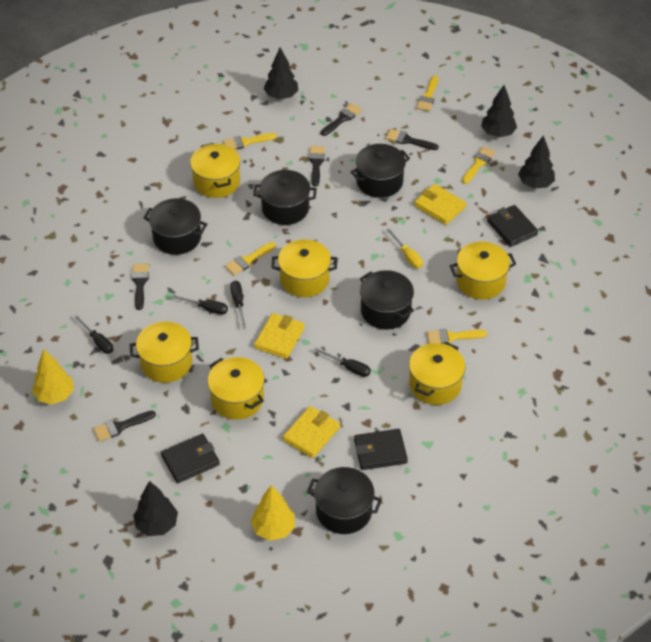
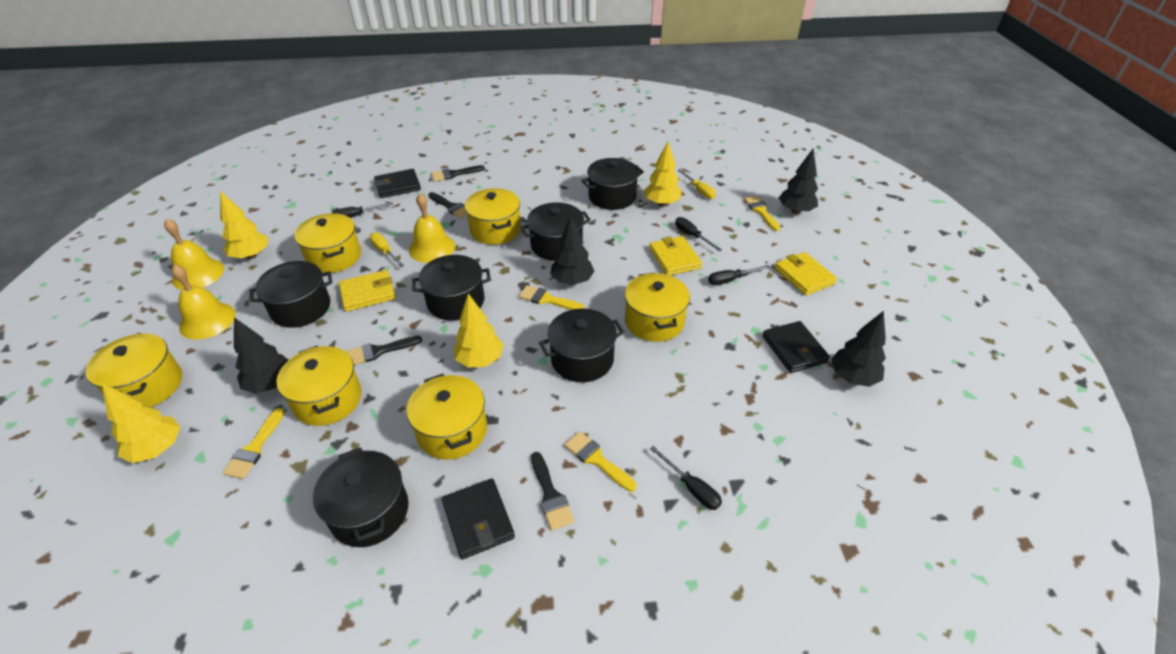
black brush: [93,410,156,442] [132,264,149,310] [309,146,325,187] [321,103,362,136] [385,129,439,150] = 5 -> [347,336,422,365] [428,192,467,219] [431,165,485,182] [531,452,574,530] = 4
black pot: [143,198,207,255] [253,170,317,225] [307,467,382,534] [351,144,410,198] [360,270,414,330] = 5 -> [250,261,332,328] [313,447,409,547] [412,255,491,321] [520,202,591,261] [539,308,624,382] [582,158,644,210] = 6
yellow bell: none = 0 -> [164,219,224,290] [171,264,236,340] [409,193,455,263] = 3
yellow brush: [223,133,277,149] [225,242,275,276] [416,75,438,111] [427,329,487,344] [462,146,496,184] = 5 -> [222,408,285,479] [519,285,585,310] [565,431,637,492] [744,196,780,231] = 4
yellow screwdriver: [386,228,423,268] = 1 -> [370,232,404,267] [677,169,716,199] = 2
yellow tree: [32,349,74,405] [251,485,295,541] = 2 -> [102,383,180,463] [220,191,268,259] [453,294,504,368] [644,142,682,206] = 4

